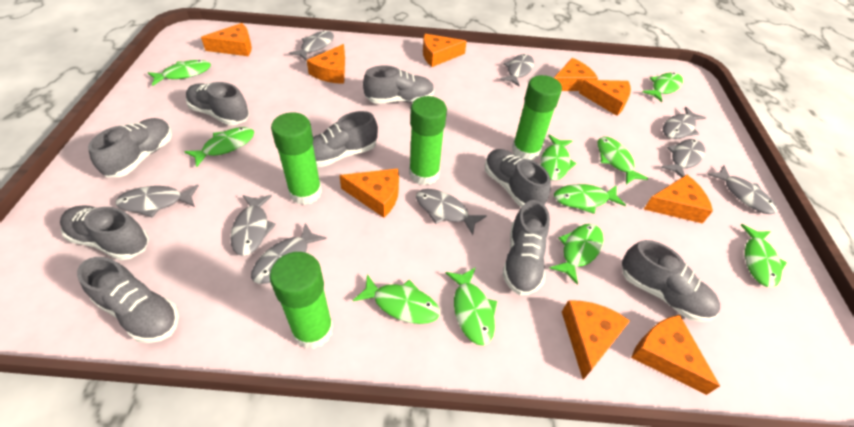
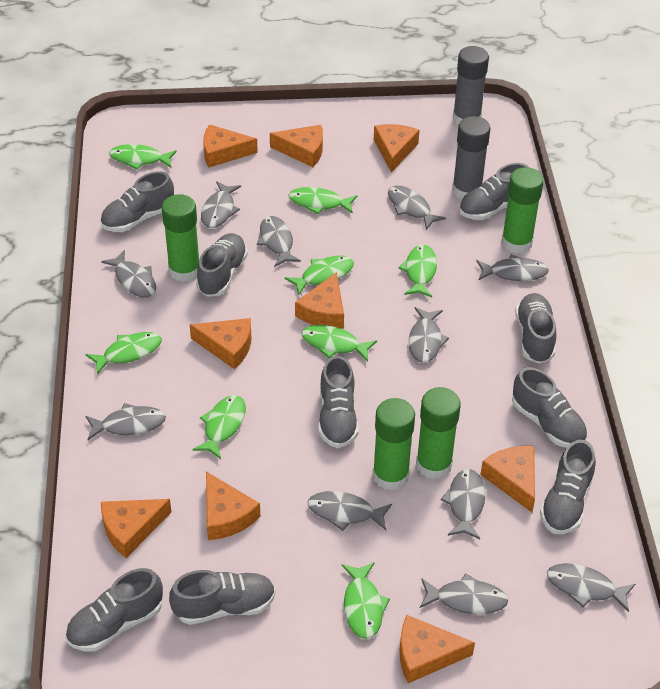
green fish: [148,60,211,86] [184,127,254,167] [353,274,440,324] [445,267,497,345] [540,135,577,180] [550,224,603,285] [554,184,626,214] [597,137,649,184] [643,73,683,102] [741,224,787,287] = 10 -> [86,332,162,375] [109,144,177,170] [192,395,246,459] [285,256,354,295] [288,187,357,214] [301,325,377,362] [341,562,390,639] [399,245,437,297] = 8
grey fish: [116,185,199,217] [230,195,276,256] [251,223,327,284] [289,31,334,60] [416,189,487,235] [499,54,534,86] [661,139,705,177] [663,107,706,139] [707,166,777,214] = 9 -> [86,403,166,440] [101,250,156,298] [201,181,241,228] [257,216,301,267] [308,491,392,531] [388,186,446,230] [409,307,449,363] [420,573,508,614] [441,469,485,539] [476,254,549,281] [547,563,635,612] = 11
grey glue stick: none = 0 -> [452,116,491,200] [453,46,489,125] = 2

